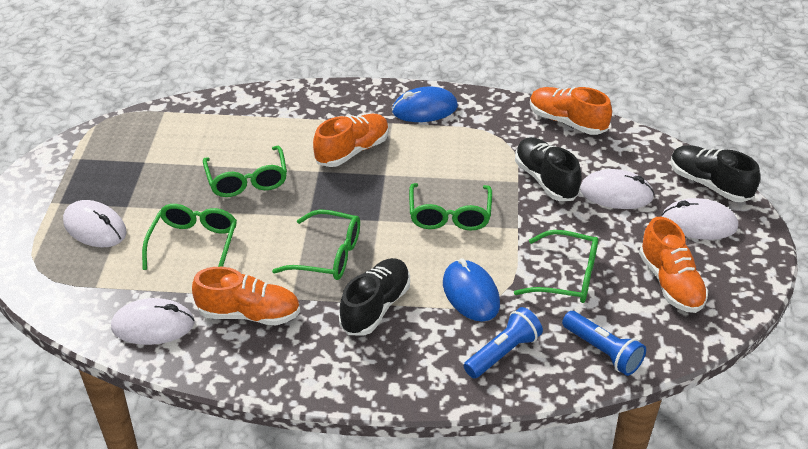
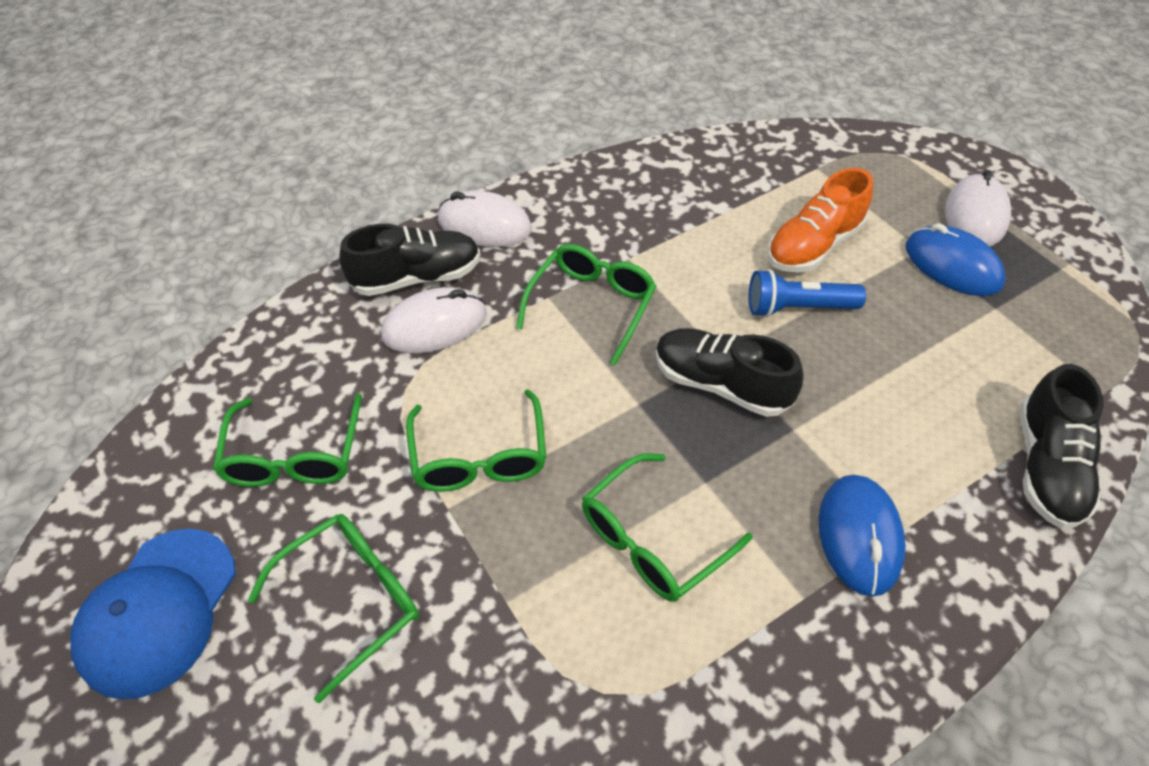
blue cap: none = 0 -> [70,529,236,700] = 1
blue flashlight: [464,307,543,378] [562,311,646,376] = 2 -> [749,269,866,318] = 1
orange shoe: [192,267,300,325] [313,114,389,167] [530,87,612,135] [639,217,708,313] = 4 -> [767,168,873,273] = 1
white mouse: [63,200,127,247] [111,298,195,345] [580,169,655,209] [662,198,738,240] = 4 -> [381,287,487,353] [438,190,532,247] [945,170,1011,246] = 3

